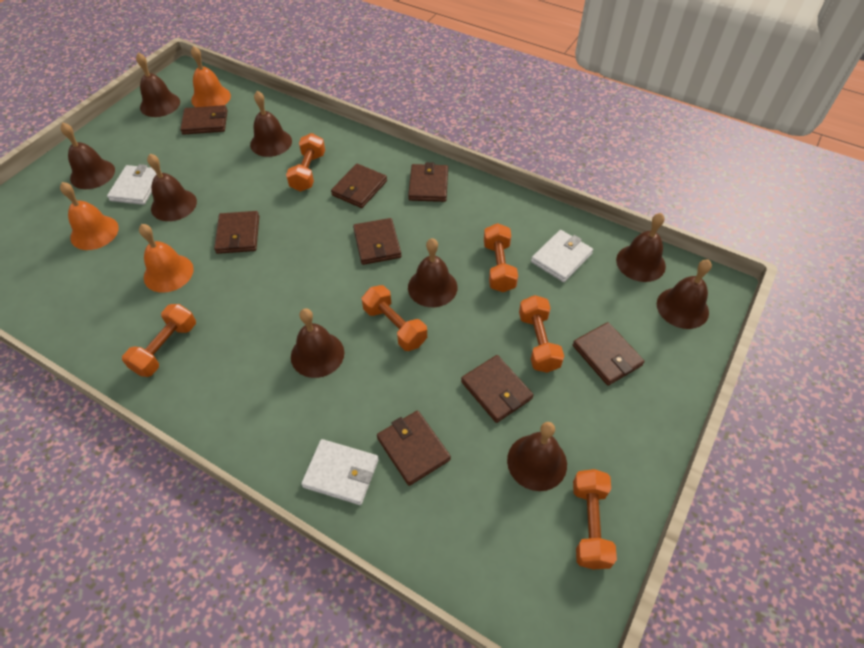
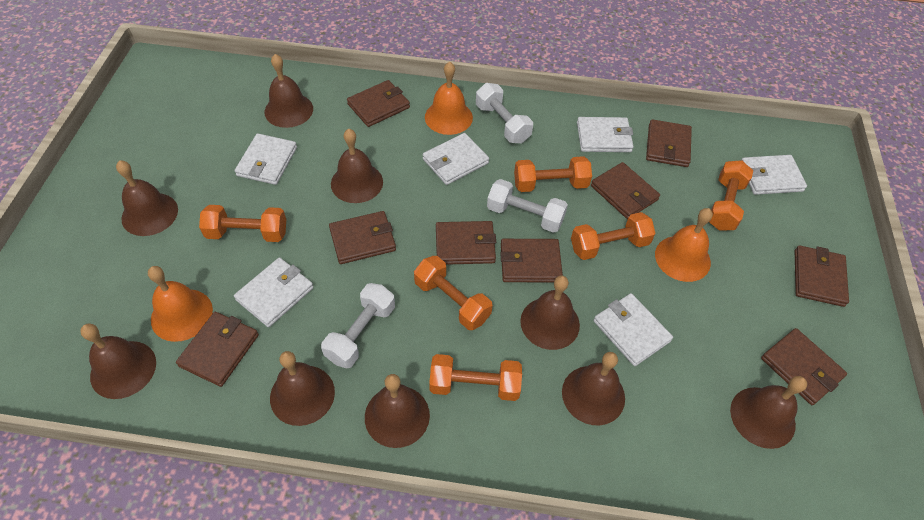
brown wallet: [180,105,228,135] [214,211,259,254] [331,164,387,208] [353,218,401,265] [377,411,451,486] [408,162,448,202] [461,355,533,423] [573,322,644,385] = 8 -> [176,312,259,387] [329,211,396,264] [347,80,410,127] [436,221,496,265] [500,239,563,282] [591,162,660,219] [646,119,692,167] [761,328,847,405] [795,245,849,307] = 9
white dumbbell: none = 0 -> [321,283,395,368] [476,83,533,143] [487,179,568,233] = 3
white wallet: [107,164,161,205] [301,439,379,505] [531,230,593,282] = 3 -> [234,257,314,327] [235,133,297,185] [422,133,489,185] [577,117,634,152] [594,293,673,366] [742,155,807,195] = 6

